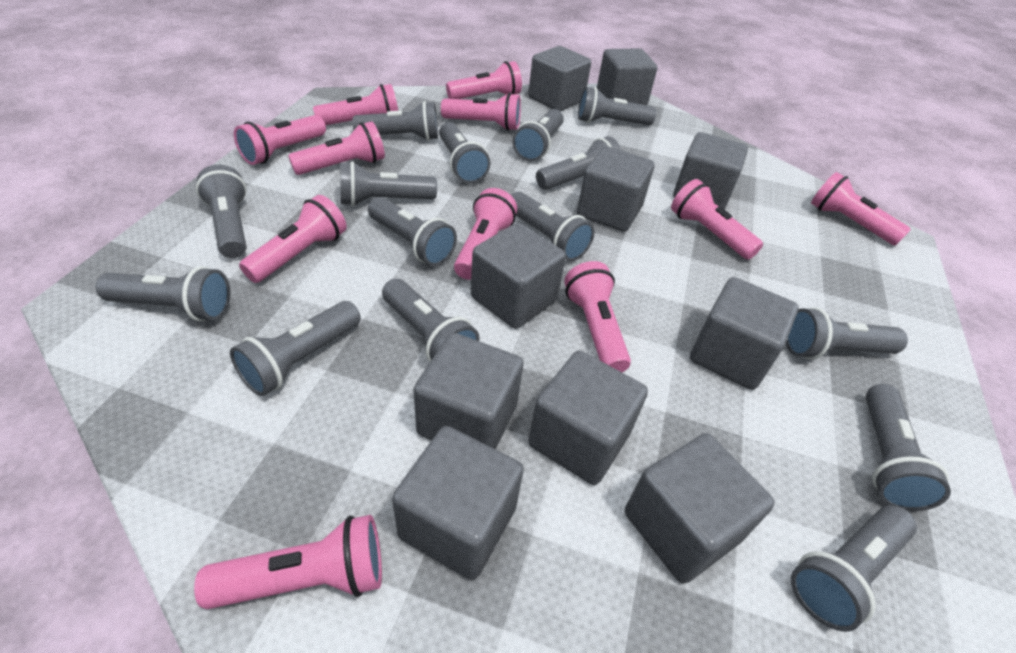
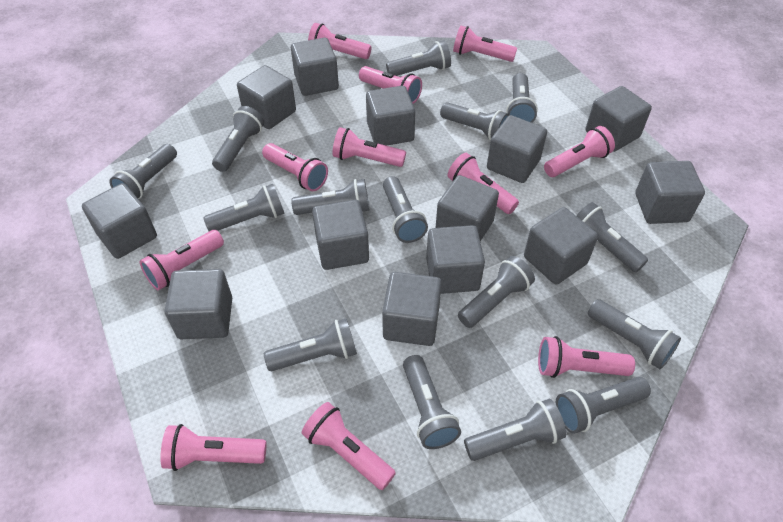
grey cube: [392,426,524,580] [414,333,524,449] [471,223,566,329] [528,46,591,112] [528,351,648,485] [577,146,655,232] [597,48,657,105] [625,433,775,584] [673,132,748,209] [690,277,799,390] = 10 -> [82,183,157,259] [165,269,232,339] [237,65,296,129] [291,38,339,96] [312,200,369,270] [366,86,415,146] [382,272,442,346] [426,225,485,294] [436,175,499,241] [487,115,547,183] [524,207,598,285] [585,86,652,152] [635,161,705,224] = 13

